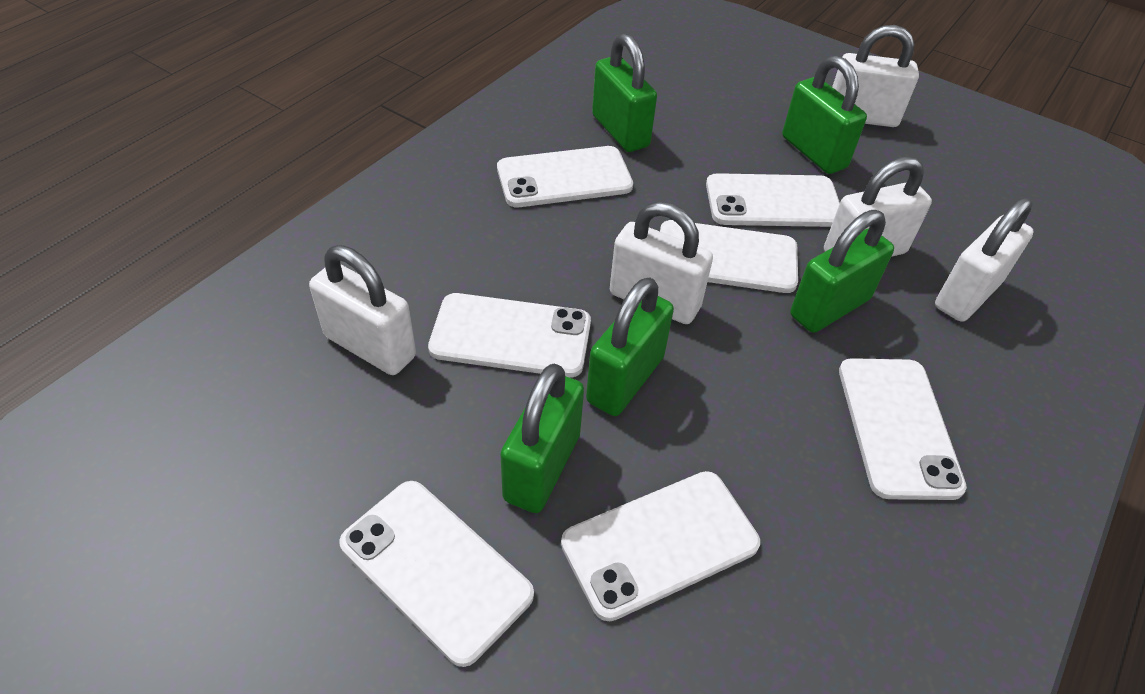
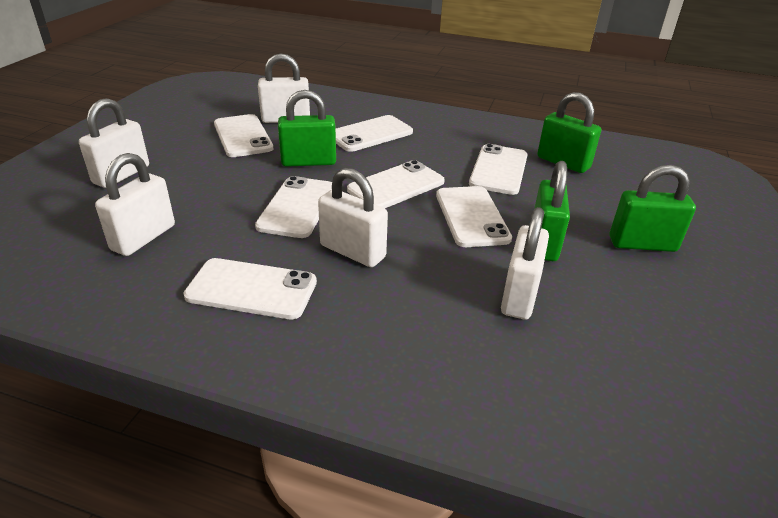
green padlock: [500,364,584,513] [586,277,674,416] [592,34,657,152] [782,55,867,174] [790,210,894,333] = 5 -> [278,90,336,167] [534,161,570,261] [537,92,601,173] [610,165,696,252] = 4

